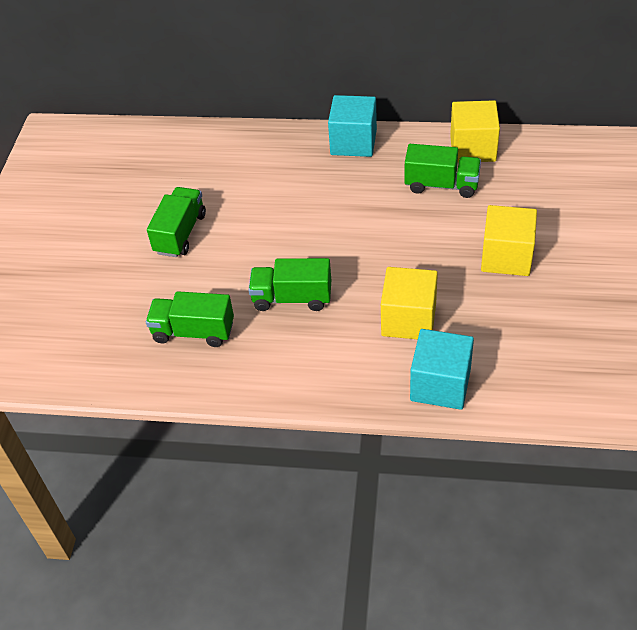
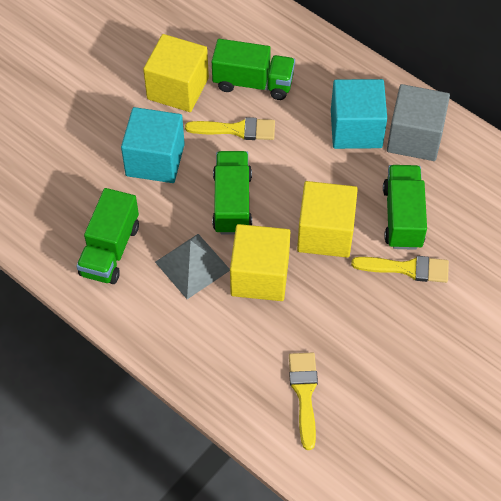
grey cube: none = 0 -> [387,84,450,161] = 1
grey pyramid: none = 0 -> [155,234,230,299] = 1
yellow brush: none = 0 -> [185,117,275,140] [289,353,318,450] [351,256,449,283] = 3

